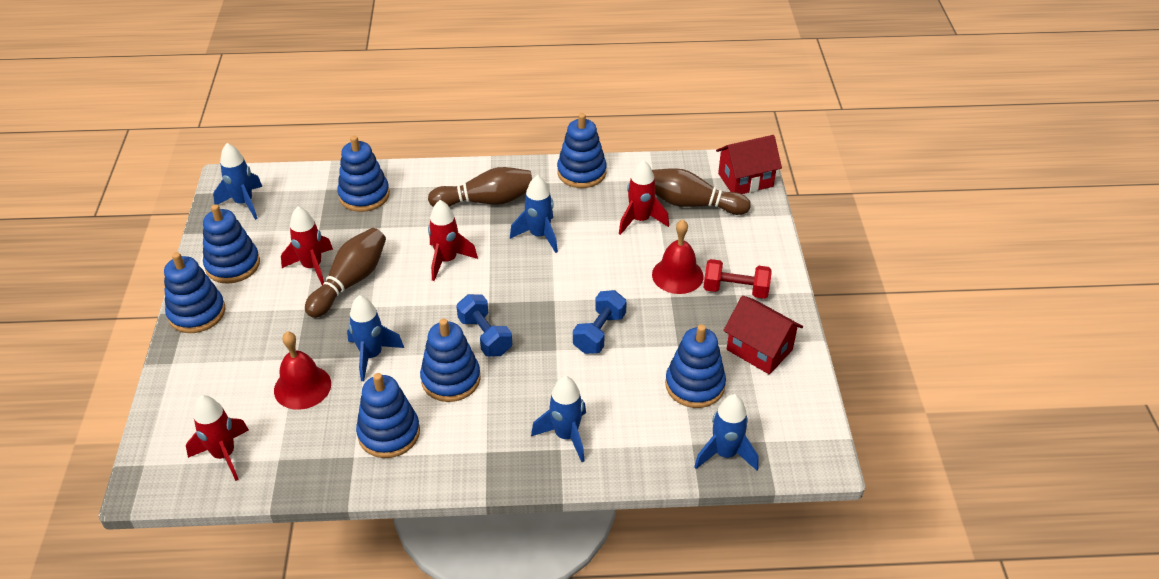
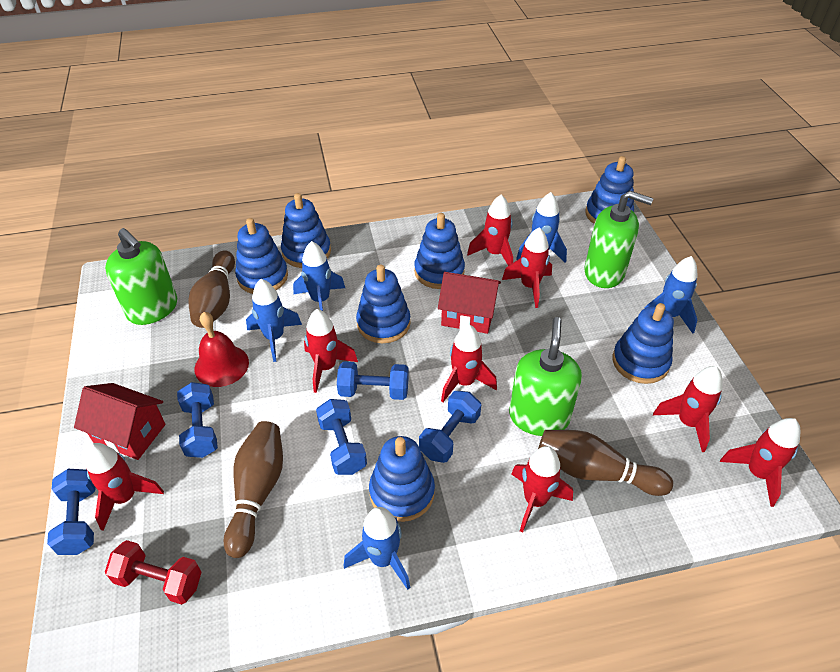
blue dumbbell: [456,294,512,356] [573,290,627,354] = 2 -> [47,469,95,555] [177,382,218,458] [316,399,367,475] [337,362,409,400] [419,391,481,463] = 5
green soap dispenser: none = 0 -> [105,228,177,325] [509,317,582,436] [584,191,653,288] = 3
red bell: [274,332,331,410] [652,220,704,294] = 2 -> [194,312,249,387] = 1
red rocket: [186,395,249,481] [281,206,333,286] [428,200,478,281] [619,160,669,235] = 4 -> [85,443,164,531] [304,309,358,393] [441,324,497,402] [467,195,513,266] [502,227,552,308] [511,446,573,533] [653,366,723,452] [720,418,801,507] = 8

